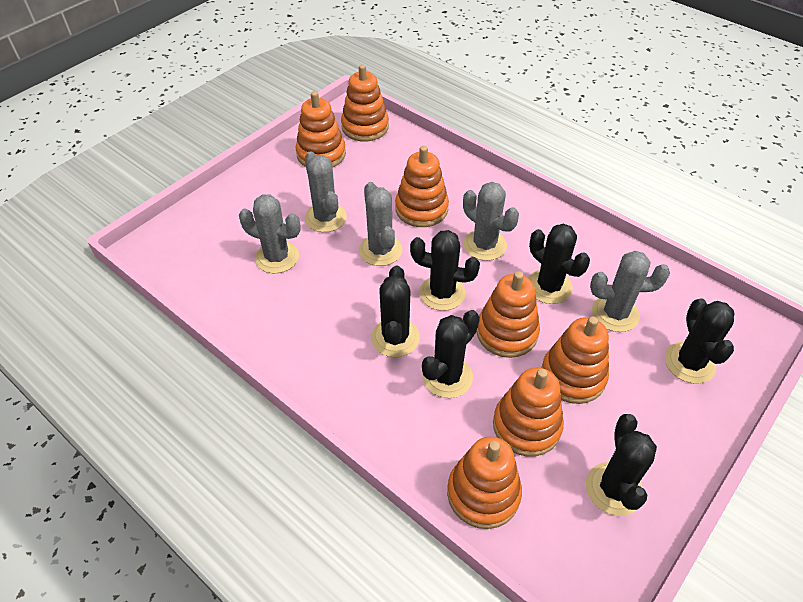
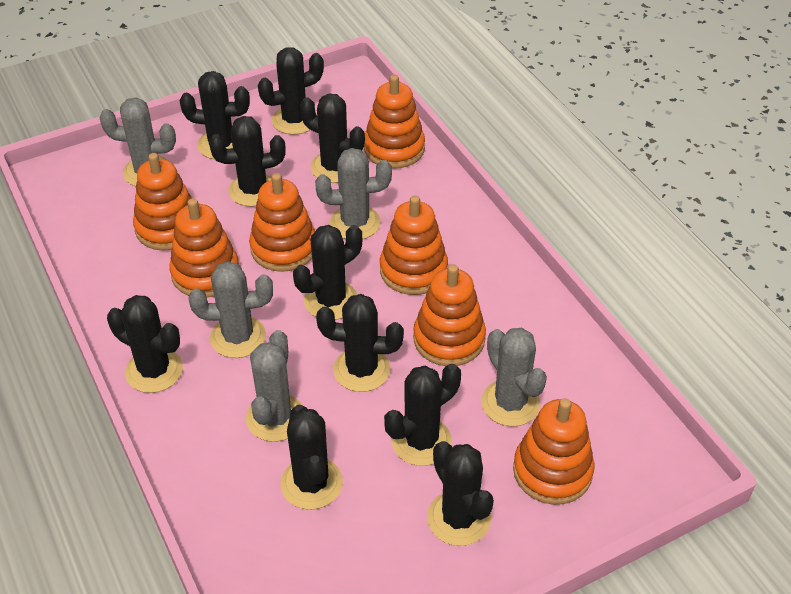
black cactus: [371,266,420,357] [410,230,480,311] [422,310,480,398] [528,223,590,304] [586,414,657,516] [665,299,734,384] = 6 -> [107,295,183,393] [180,71,250,159] [209,116,286,207] [258,47,324,135] [280,404,343,510] [293,225,362,320] [300,93,365,183] [316,294,404,392] [384,364,461,466] [427,441,494,546] = 10

